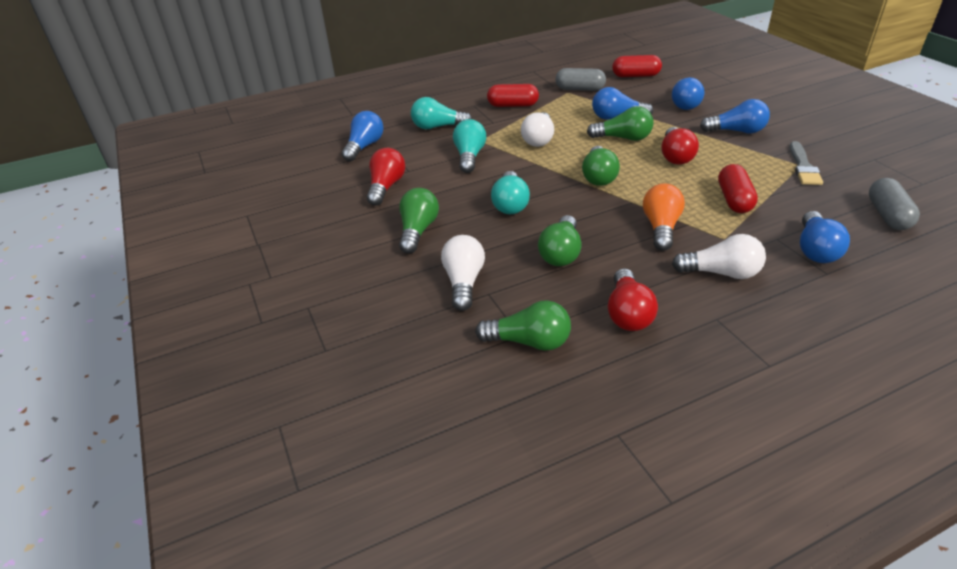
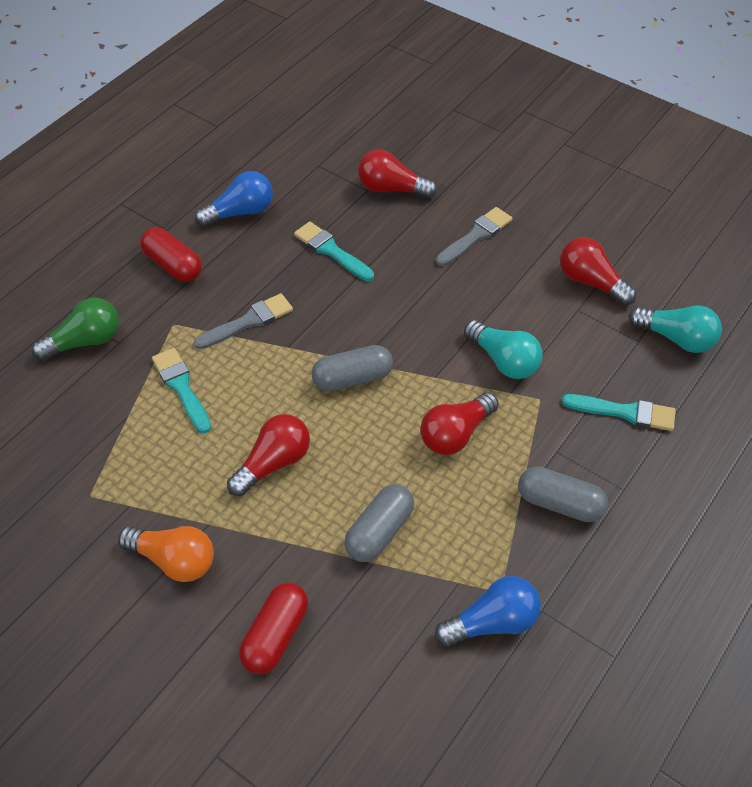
blue light bulb: [341,111,384,161] [592,87,653,120] [672,77,704,110] [700,99,770,134] [800,211,850,263] = 5 -> [195,171,273,227] [435,576,541,647] = 2
green light bulb: [399,188,439,253] [475,300,571,351] [538,215,582,266] [582,146,620,186] [587,106,653,141] = 5 -> [32,298,119,361] = 1
grey brush: [790,141,823,185] = 1 -> [194,293,293,349] [436,207,512,266] = 2
grey capsule: [555,68,606,91] [869,178,920,230] = 2 -> [311,345,393,392] [344,484,414,562] [518,466,608,522] = 3
red capsule: [487,84,539,107] [612,55,662,77] [718,164,758,213] = 3 -> [140,227,202,282] [239,582,308,674] = 2
red light bulb: [367,148,405,206] [608,268,658,331] [661,127,699,165] = 3 -> [227,414,310,496] [358,150,437,199] [420,392,499,455] [560,237,636,306] = 4
turquoise brush: none = 0 -> [152,348,211,433] [294,221,374,281] [562,394,676,431] = 3
turquoise light bulb: [411,97,472,129] [453,119,486,173] [491,171,530,214] = 3 -> [464,320,542,379] [629,306,722,353] = 2
white light bulb: [441,235,485,311] [521,112,554,147] [672,234,766,279] = 3 -> none = 0

